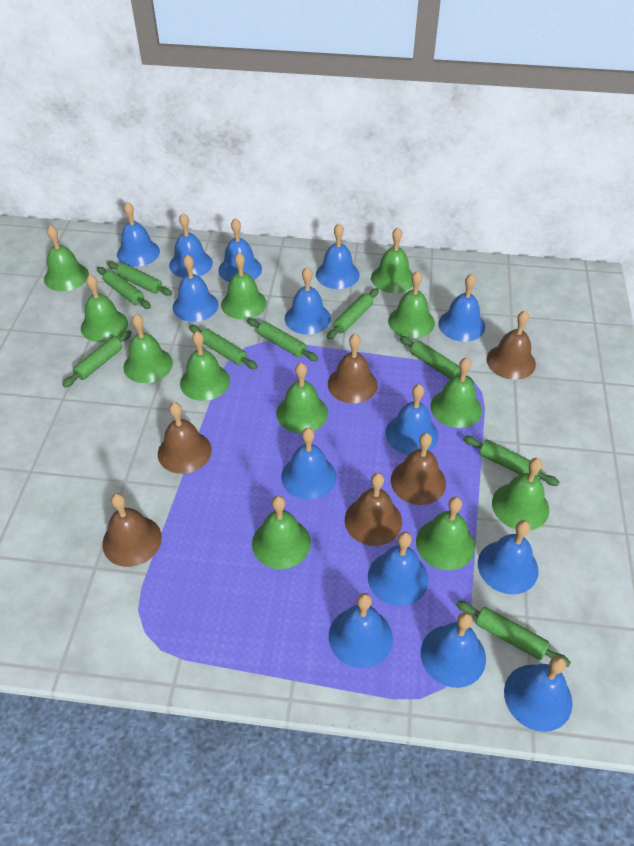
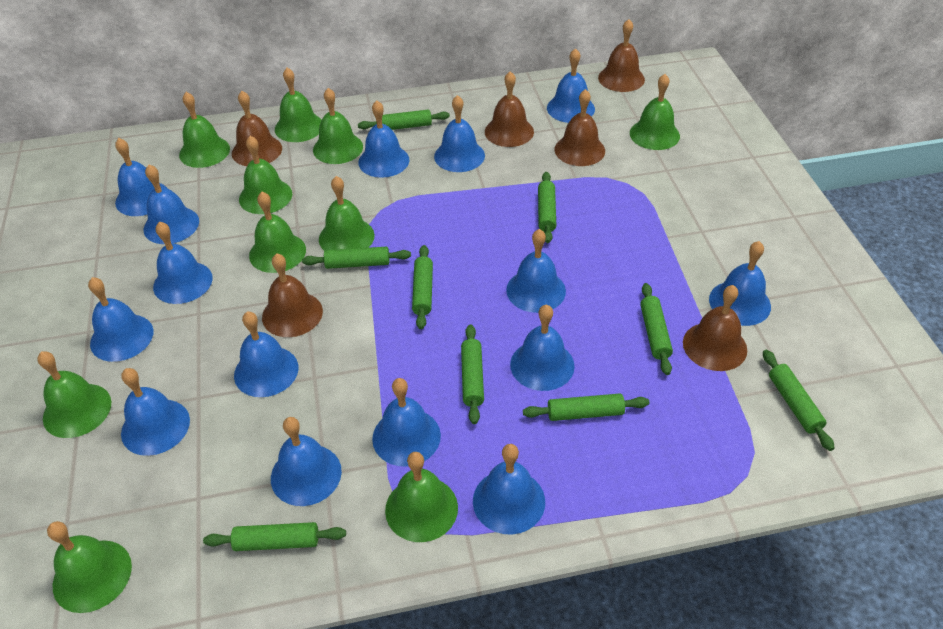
blue bell: [117,202,160,267] [169,213,213,278] [173,255,218,322] [218,218,262,282] [281,428,336,500] [285,267,331,335] [316,224,360,289] [329,593,393,668] [368,532,429,606] [385,384,438,455] [421,612,486,688] [438,274,485,342] [478,520,539,594] [504,656,573,732] = 14 -> [88,277,153,362] [115,138,168,216] [121,368,190,456] [144,165,199,244] [153,221,213,304] [234,311,298,397] [271,417,342,506] [358,101,409,178] [372,378,441,467] [434,95,485,172] [473,444,545,535] [506,229,566,313] [510,304,575,391] [547,48,595,123] [709,241,771,326] = 15
green bell: [44,225,89,291] [81,274,128,342] [123,314,173,383] [180,331,230,401] [221,253,267,319] [252,496,311,569] [276,363,328,433] [371,227,413,293] [388,271,435,338] [416,497,475,570] [430,358,482,428] [492,458,549,530] = 12 -> [37,351,111,438] [47,521,132,613] [179,92,230,168] [239,136,292,214] [249,192,306,273] [275,68,322,142] [313,88,363,164] [319,176,375,251] [385,452,458,542] [630,74,680,150] = 10

